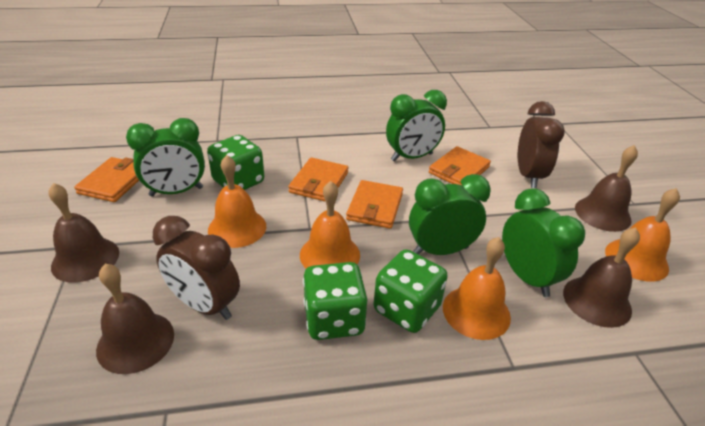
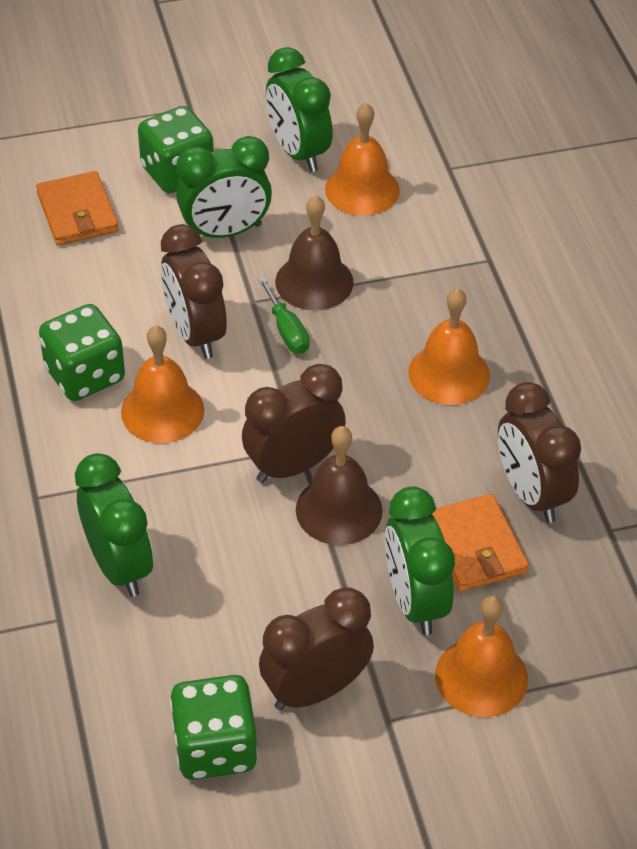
brown bell: [48,183,119,283] [96,264,174,374] [563,227,640,328] [575,145,638,232] = 4 -> [275,195,354,310] [296,426,383,545] = 2
brown clock: [153,216,240,320] [518,101,565,188] = 2 -> [161,224,227,359] [242,364,346,483] [259,587,374,711] [498,382,581,523] = 4
green screwdriver: none = 0 -> [258,277,310,354] = 1
orange wallet: [74,157,139,202] [288,158,348,201] [346,180,403,229] [429,146,491,185] = 4 -> [36,171,119,246] [432,494,529,592] = 2

